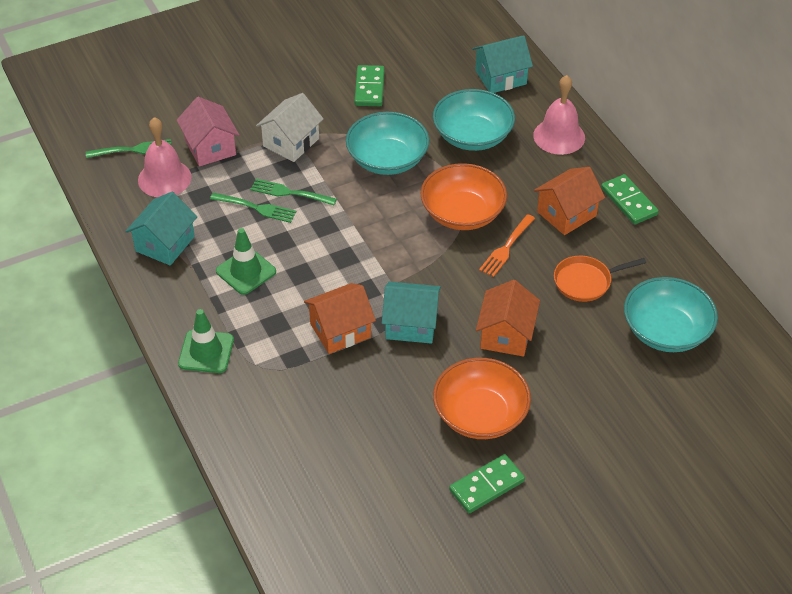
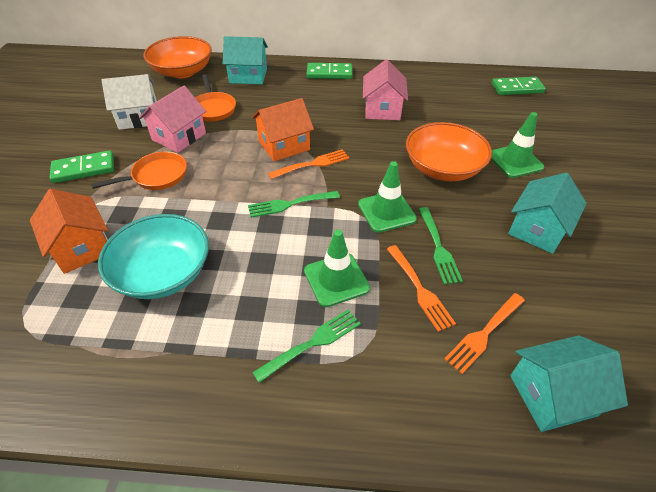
green traffic cone: [178,309,234,373] [216,228,276,295] = 2 -> [304,230,370,307] [358,161,417,233] [491,112,544,178] = 3
orange fork: [479,214,535,277] = 1 -> [268,149,349,179] [387,245,456,332] [444,293,525,374] = 3
orange house: [304,283,376,354] [476,280,540,357] [534,167,605,235] = 3 -> [30,189,108,274] [252,98,314,161] = 2
orange pan: [554,256,646,302] = 1 -> [91,151,187,190] [195,74,236,122] = 2
pink bell: [138,117,191,197] [533,75,585,155] = 2 -> none = 0
pink house: [177,97,239,167] = 1 -> [139,85,206,153] [363,59,408,120] = 2
turquoise bowl: [346,112,429,175] [433,89,515,151] [624,277,718,352] = 3 -> [98,214,209,299] = 1

